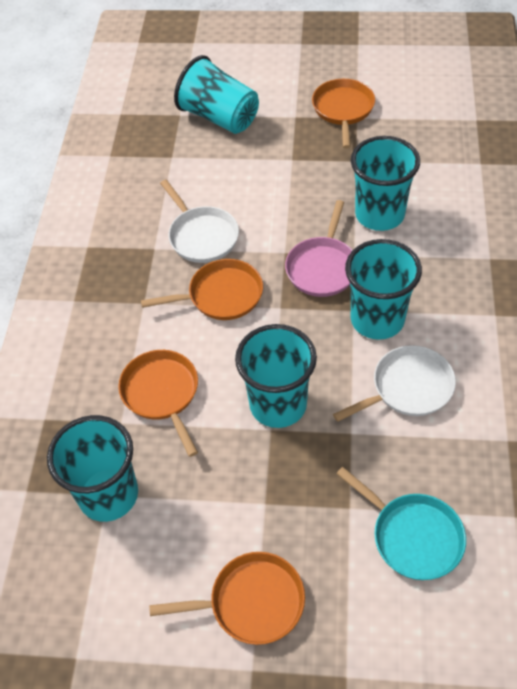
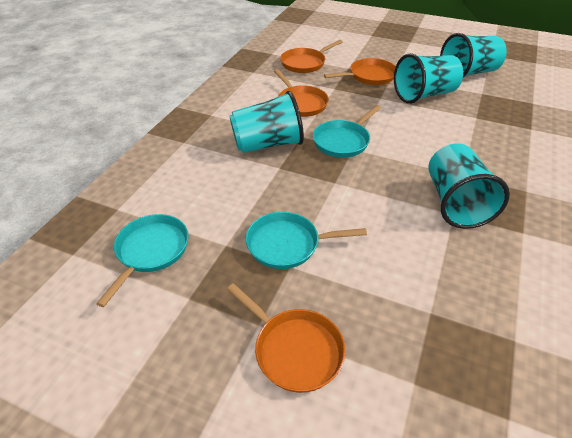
pink pan: [285,200,352,297] = 1 -> none = 0
turquoise cup: [47,415,138,522] [174,55,259,134] [235,324,317,428] [345,239,422,340] [351,136,420,231] = 5 -> [229,91,304,153] [394,53,463,104] [428,143,510,229] [440,33,507,77] = 4
turquoise pan: [336,467,466,580] = 1 -> [96,214,189,307] [246,212,367,269] [313,105,381,158] = 3
white pan: [160,180,239,263] [333,345,456,422] = 2 -> none = 0

